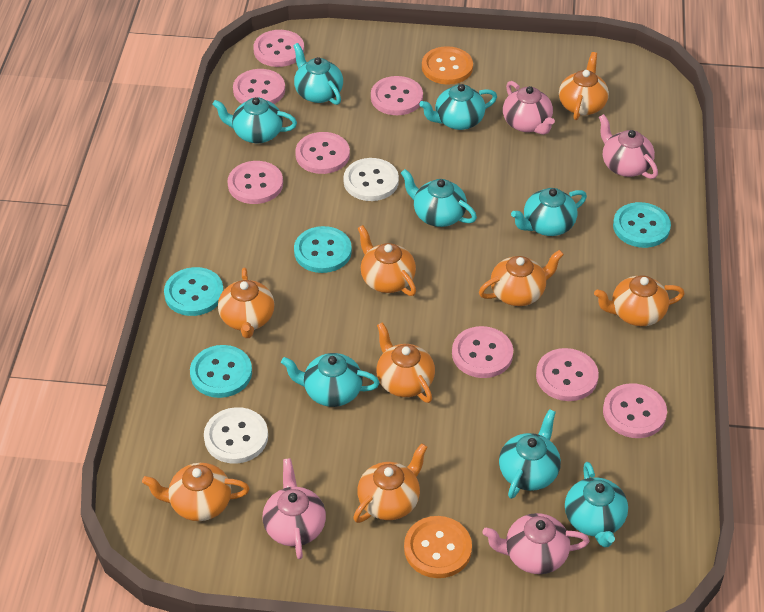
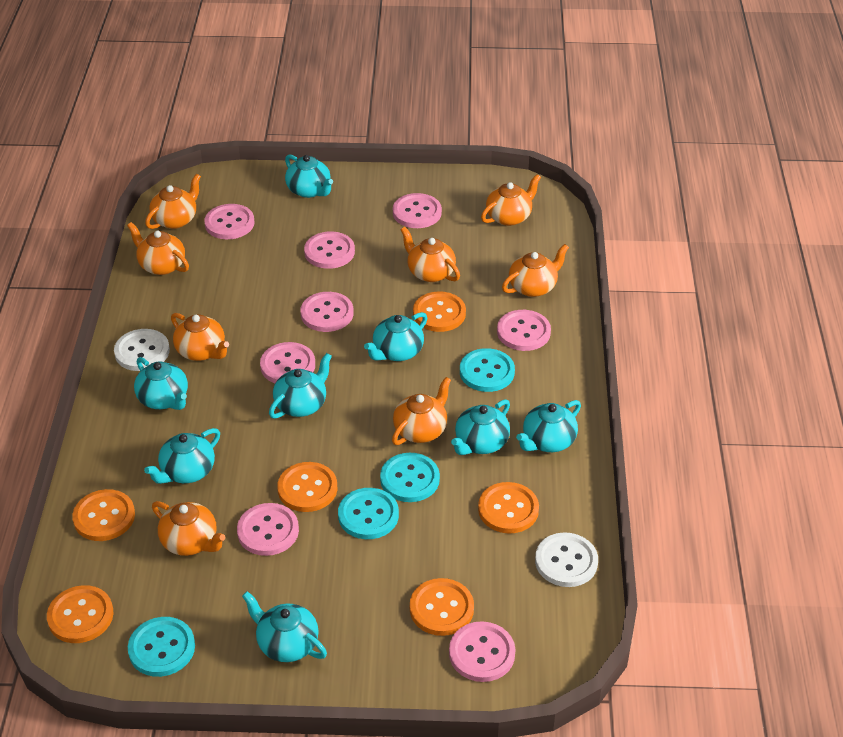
orange button: [404,516,472,578] [422,46,473,85] = 2 -> [47,585,114,643] [72,489,135,541] [277,462,337,512] [410,578,474,636] [413,291,466,332] [478,482,539,534] = 6
pink teapot: [263,458,326,559] [482,513,590,574] [503,81,555,135] [599,114,658,179] = 4 -> none = 0

